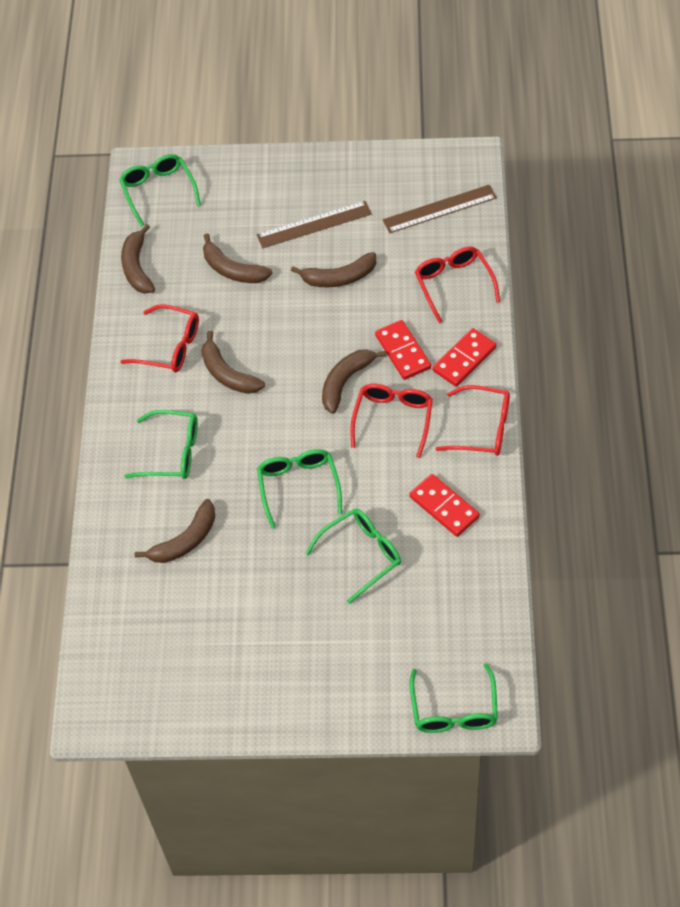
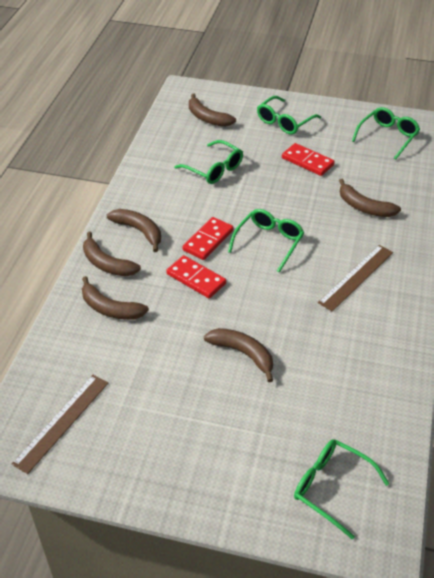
red glasses: [120,304,199,372] [350,383,433,458] [415,246,500,323] [436,385,510,456] = 4 -> none = 0

